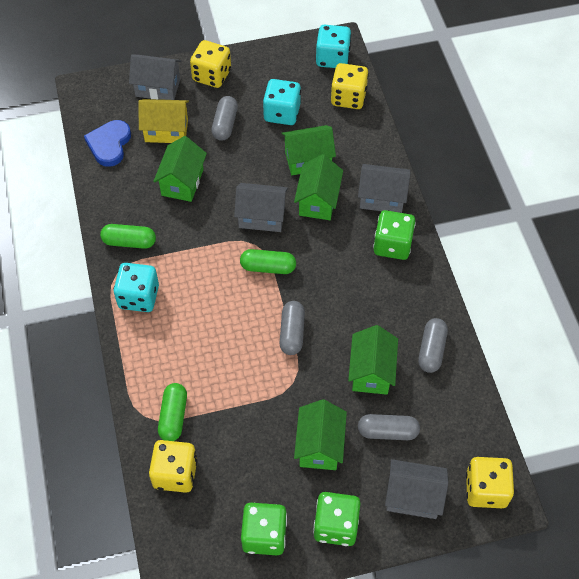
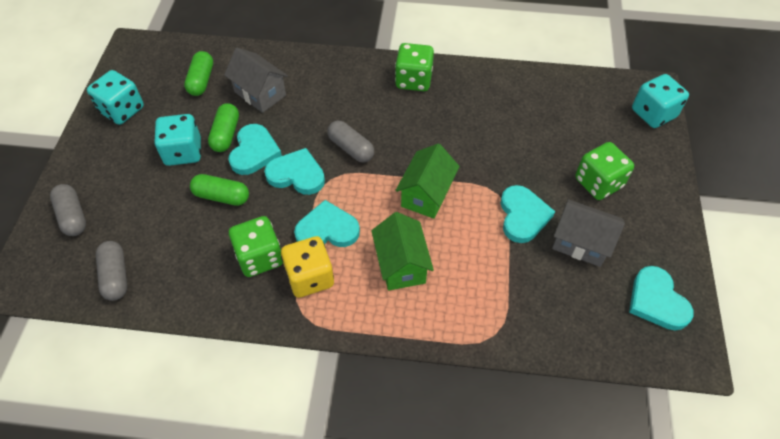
blue heart: [84,120,131,167] = 1 -> none = 0
green house: [153,136,207,202] [281,125,336,175] [294,154,343,220] [294,399,347,470] [348,325,398,395] = 5 -> [371,212,434,291] [395,143,460,219] = 2
grey capsule: [211,96,238,141] [280,301,305,355] [358,414,420,440] [418,318,448,373] = 4 -> [50,184,86,236] [96,241,127,301] [327,120,374,163] = 3
grey house: [129,55,181,100] [234,183,288,232] [358,164,411,213] [385,459,448,519] = 4 -> [224,48,288,113] [552,199,625,267] = 2
turquoise heart: none = 0 -> [229,124,282,175] [264,148,325,195] [294,200,360,247] [500,185,555,243] [629,266,694,330] = 5
yellow dice: [149,440,197,493] [190,40,231,88] [331,63,369,109] [466,457,514,508] = 4 -> [281,236,334,298] = 1
yellow house: [138,99,189,143] = 1 -> none = 0

